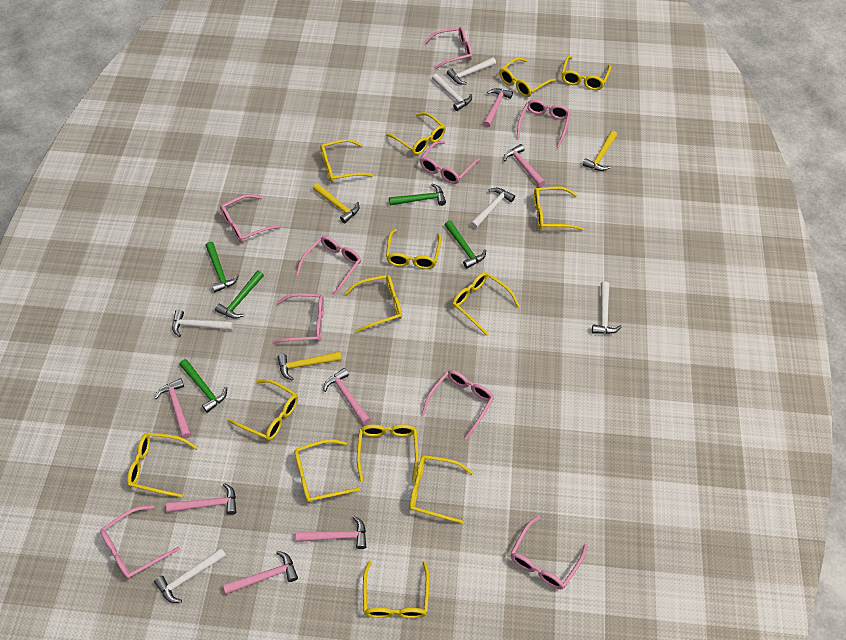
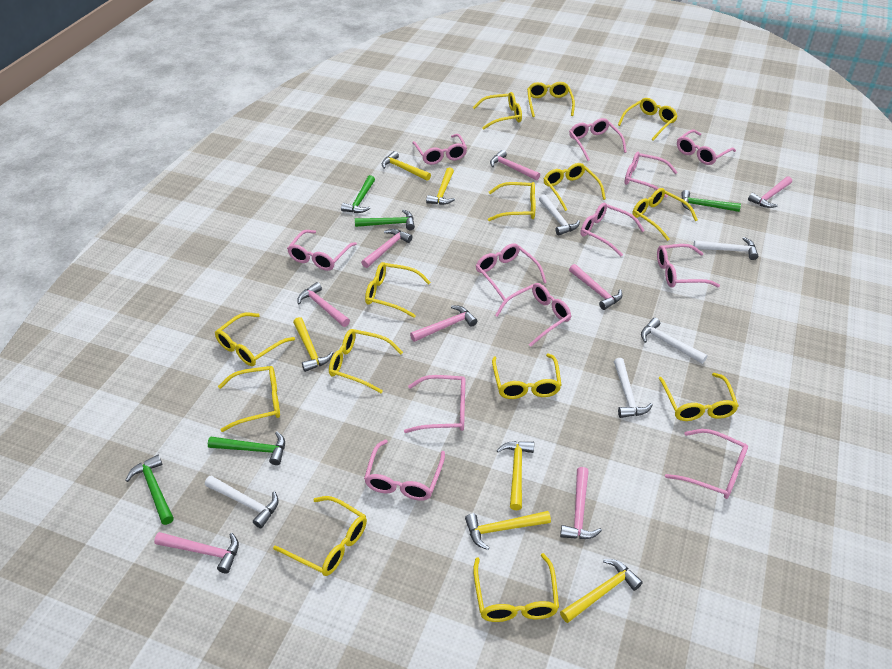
pink glasses: [100,505,180,579] [220,194,282,243] [272,293,324,344] [296,236,361,296] [420,141,480,184] [422,370,494,440] [424,27,472,69] [510,516,587,589] [517,100,571,148] = 9 -> [287,230,357,271] [364,440,445,501] [404,375,465,433] [412,134,467,165] [476,243,547,301] [495,283,571,346] [569,118,627,161] [580,203,645,256] [624,152,678,198] [657,244,720,287] [665,429,748,499] [677,130,736,165] = 12
pink hammer: [155,378,191,439] [166,483,237,515] [223,551,298,595] [296,516,366,549] [323,368,371,425] [483,88,513,127] [504,144,545,187] = 7 -> [154,532,239,574] [297,282,350,327] [361,229,412,268] [410,306,477,342] [490,150,540,180] [560,467,602,539] [569,264,622,310] [748,176,792,208] = 8
white hammer: [154,548,226,603] [172,310,234,337] [432,74,472,111] [447,57,496,85] [470,188,515,229] [592,281,622,334] = 6 -> [205,475,278,528] [539,195,580,236] [614,358,653,418] [641,318,707,364] [693,237,758,260] = 5
yellow hammer: [278,351,342,381] [313,183,359,223] [583,131,617,171] = 3 -> [293,317,333,372] [382,151,431,181] [426,167,455,205] [465,511,551,550] [497,441,534,510] [560,559,643,623] = 6

